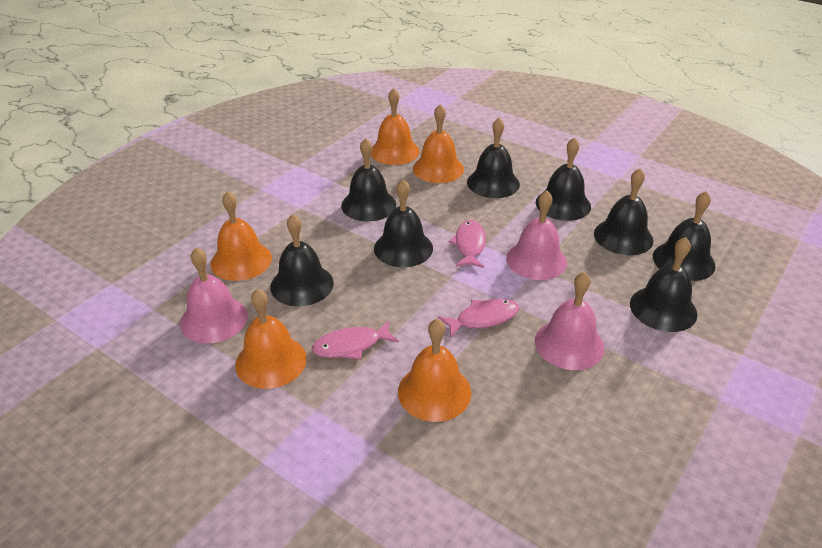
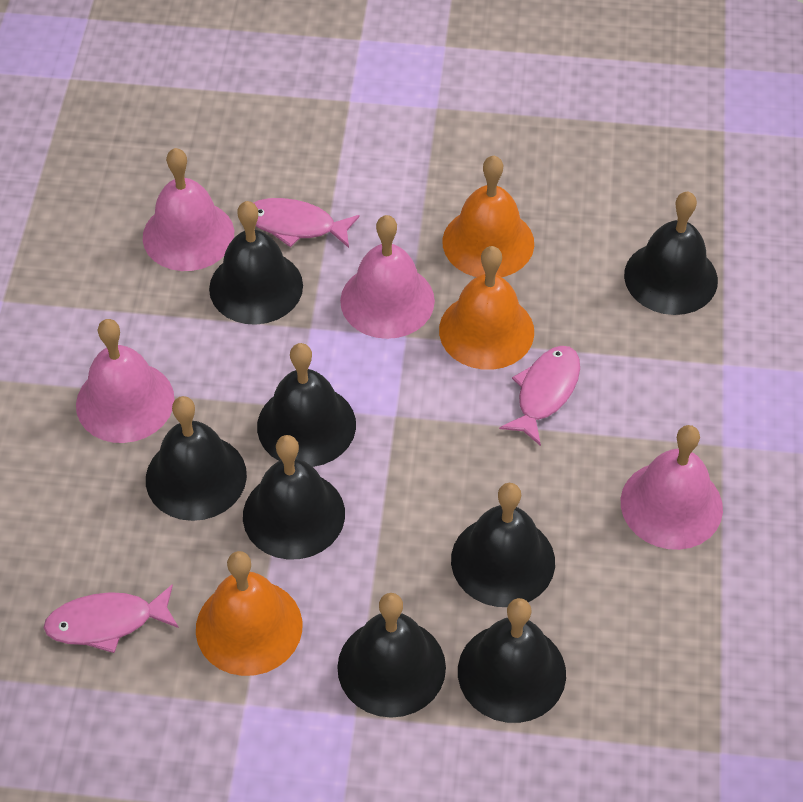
orange bell: [211,191,272,281] [235,288,307,389] [371,88,420,165] [398,319,472,422] [413,104,464,183] = 5 -> [196,551,302,676] [439,246,534,370] [442,156,534,277] = 3
pink bell: [180,247,248,344] [506,190,567,280] [535,272,605,370] = 3 -> [76,319,175,443] [143,148,234,271] [340,215,435,339] [621,425,723,550] = 4

